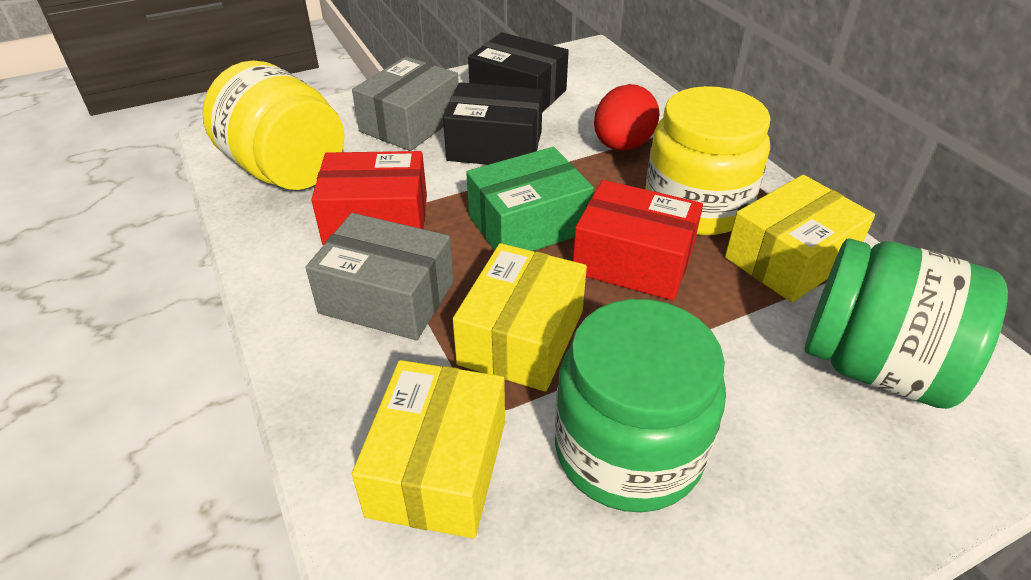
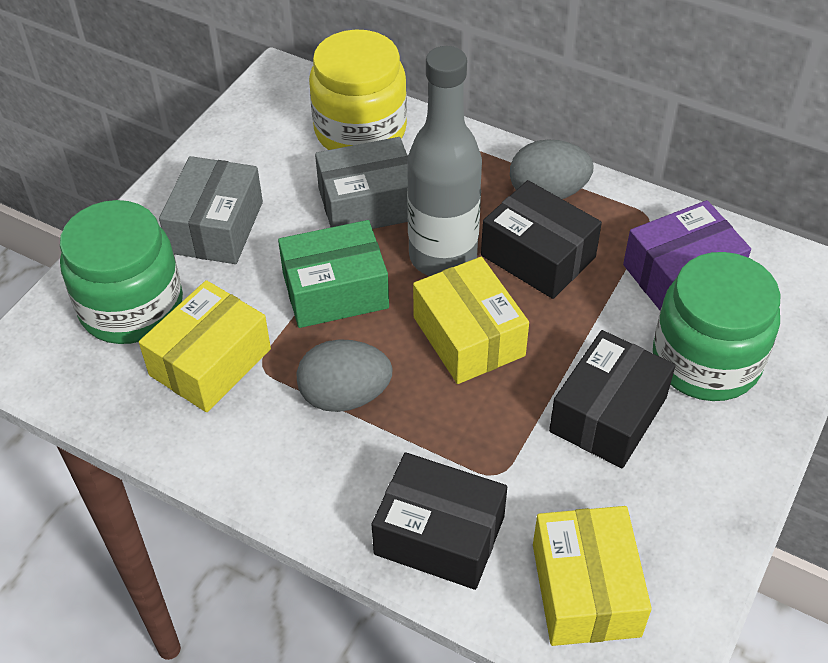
black box: [443,82,543,165] [468,32,569,112] = 2 -> [372,452,507,590] [481,180,602,299] [549,330,676,468] = 3
grey bottle: none = 0 -> [407,46,482,276] = 1
grey egg: none = 0 -> [297,339,393,412] [510,139,594,199] = 2
purple box: none = 0 -> [623,200,751,310] = 1
red box: [311,151,427,245] [573,180,703,301] = 2 -> none = 0
red egg: [594,84,660,151] = 1 -> none = 0
yellow jar: [202,60,345,190] [645,86,771,235] = 2 -> [309,30,407,150] = 1

